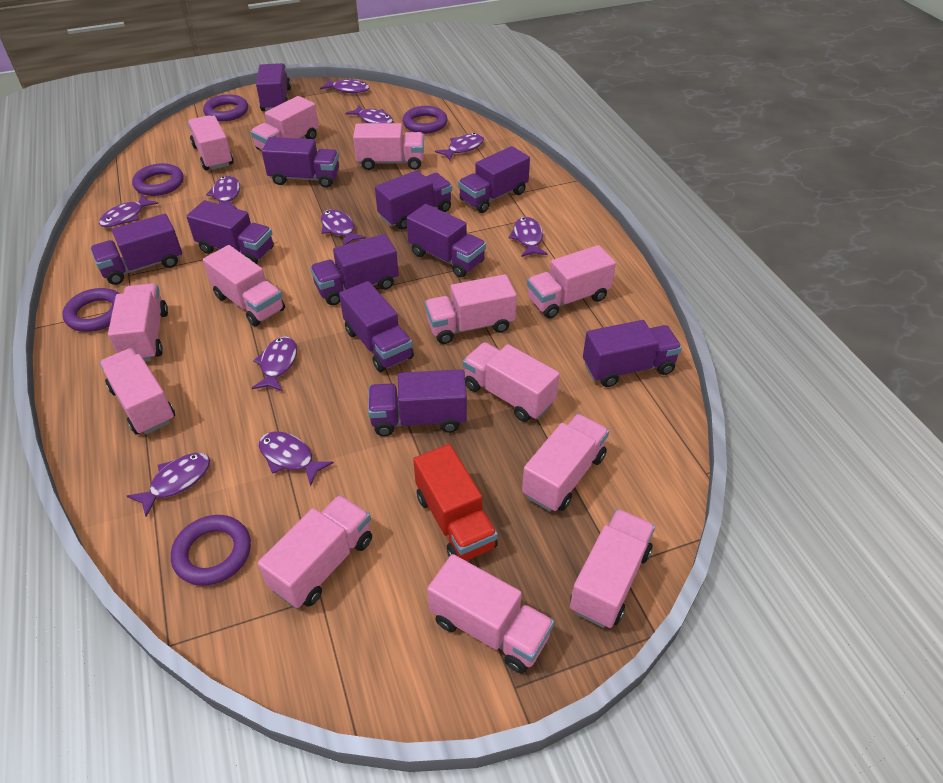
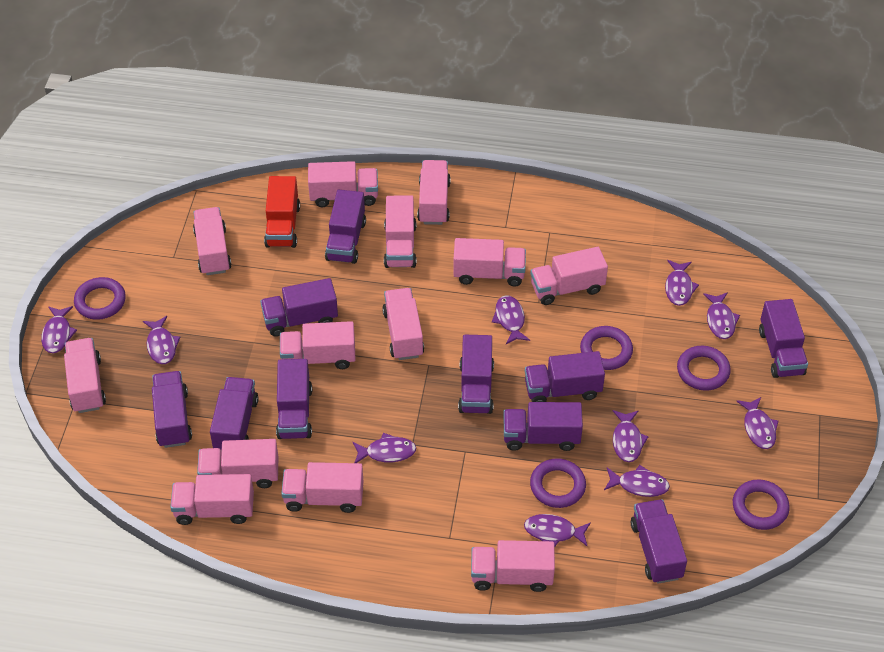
purple truck: [90,214,182,285] [186,200,274,264] [256,63,291,111] [262,137,339,188] [310,234,399,305] [339,281,414,372] [368,369,467,436] [375,170,452,230] [406,204,486,278] [458,146,530,213] [583,320,682,387] = 11 -> [152,371,192,448] [210,377,258,452] [260,278,338,337] [276,359,312,439] [325,190,366,264] [458,335,494,414] [503,402,583,451] [525,351,605,402] [631,499,687,584] [759,299,808,378] = 10

